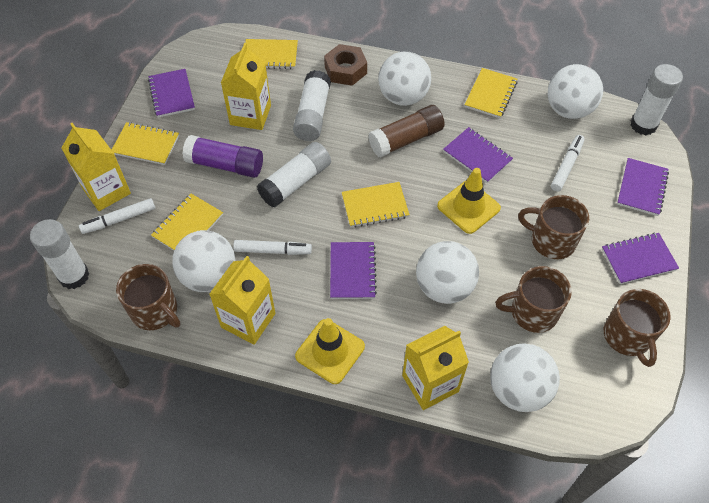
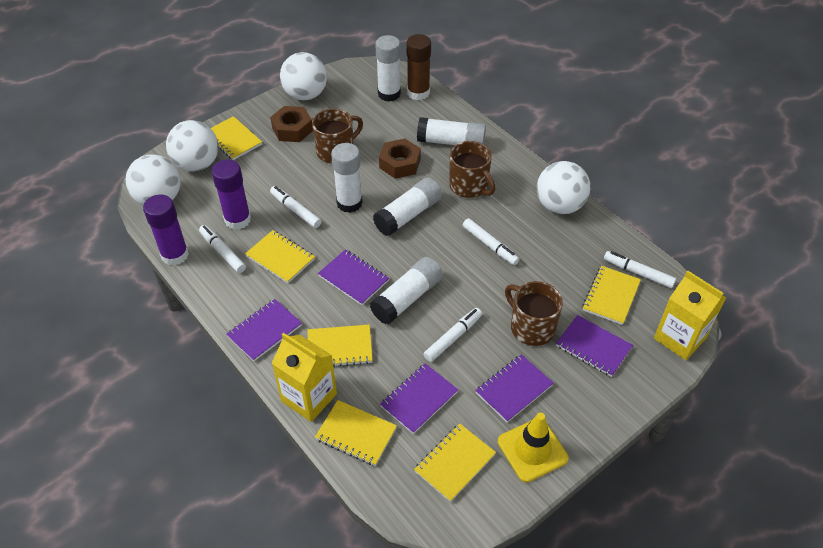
brown mug: [116,264,180,330] [495,266,572,333] [518,195,589,259] [604,289,671,367] = 4 -> [312,109,363,163] [449,141,495,198] [505,281,563,346] = 3
brown nut: [324,44,367,86] = 1 -> [270,106,313,142] [379,139,421,179] = 2
purple glue stick: [182,135,263,178] = 1 -> [143,194,189,266] [212,159,251,230] = 2
white ball: [172,230,235,292] [378,52,431,106] [416,241,479,304] [490,343,560,412] [548,64,603,119] = 5 -> [126,154,180,205] [166,120,218,171] [280,52,327,100] [537,161,590,214] = 4
white glue stick: [30,219,89,289] [257,142,331,208] [293,70,331,141] [631,64,683,135] = 4 -> [331,143,363,213] [370,257,443,325] [373,178,442,236] [375,35,401,101] [417,117,486,145] = 5
white marker: [79,198,155,234] [233,240,312,255] [551,135,584,191] = 3 -> [199,225,246,273] [270,186,322,228] [424,308,482,362] [463,218,520,265] [604,251,676,288] = 5
yellow carton: [61,123,131,211] [209,256,275,345] [221,43,271,130] [402,326,469,410] = 4 -> [272,333,337,422] [654,271,726,360] = 2
yellow notebook: [112,122,179,165] [151,194,223,251] [245,39,298,69] [342,182,410,228] [464,68,517,118] = 5 -> [211,116,262,160] [245,230,315,283] [308,325,373,367] [315,400,397,466] [414,424,496,502] [582,266,641,325] = 6
yellow traffic cone: [295,318,365,384] [437,168,501,234] = 2 -> [498,413,569,482] = 1

